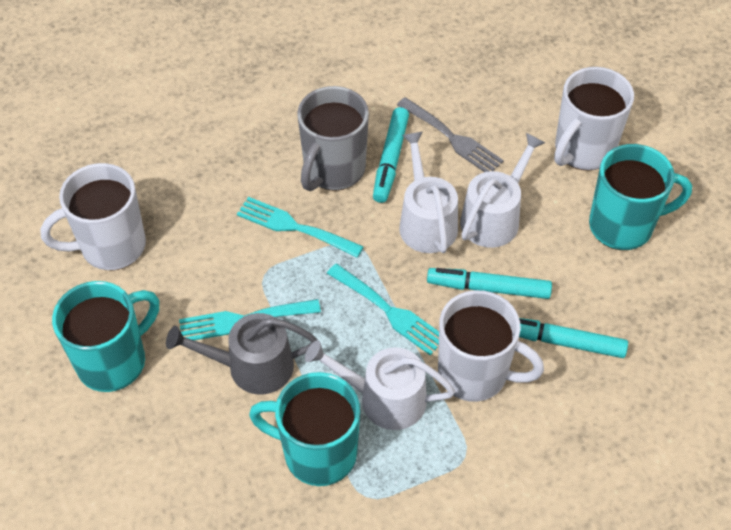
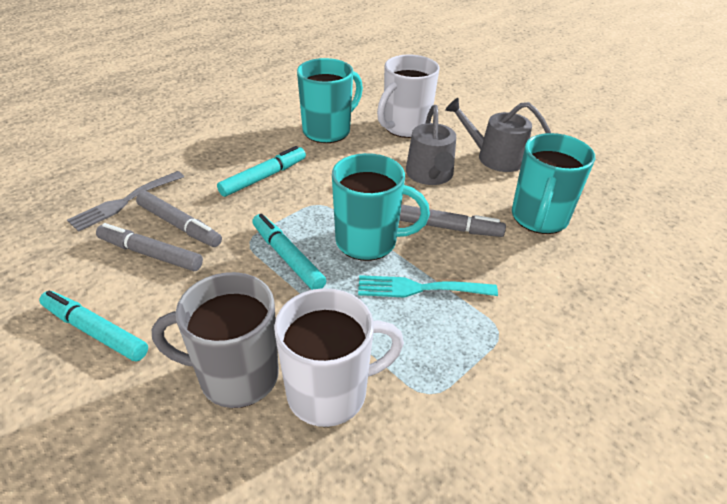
grey marker: none = 0 -> [96,223,203,271] [136,191,222,247] [399,204,506,237] = 3
grey watering can: [166,313,318,395] = 1 -> [406,105,456,185] [445,98,551,172] = 2
turquoise fork: [179,299,321,340] [237,197,364,258] [327,264,439,355] = 3 -> [358,275,498,298] = 1
white mug: [40,163,146,270] [438,290,544,402] [554,67,634,171] = 3 -> [274,288,404,427] [377,55,440,138] = 2
white watering can: [305,340,455,430] [399,131,458,253] [460,133,545,248] = 3 -> none = 0

